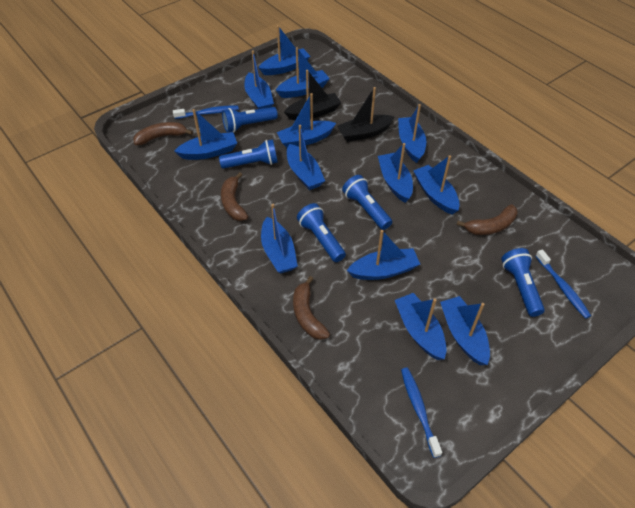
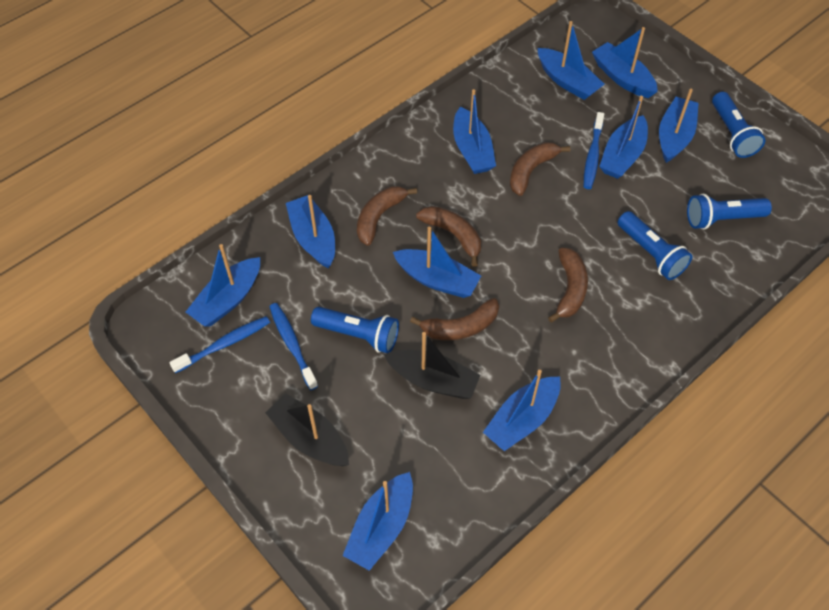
blue boat: [174,109,237,160] [244,50,274,109] [258,25,310,75] [261,204,298,274] [276,47,330,98] [277,93,336,148] [287,125,325,190] [347,230,420,280] [378,143,413,203] [395,293,447,360] [398,104,426,163] [413,155,460,215] [440,296,490,365] = 13 -> [186,244,260,326] [286,195,335,268] [343,472,413,571] [393,227,481,298] [453,89,496,174] [483,370,561,451] [537,21,605,100] [592,27,658,98] [599,96,648,179] [659,89,699,163] = 10
blue flashlight: [219,139,278,169] [222,107,278,133] [297,203,346,262] [342,175,392,230] [501,248,545,317] = 5 -> [311,307,399,353] [618,211,692,280] [687,194,772,230] [712,92,765,158] = 4
brown banana: [133,122,193,145] [221,172,248,221] [293,276,330,340] [457,204,517,235] = 4 -> [357,186,417,246] [410,298,499,340] [416,206,481,267] [510,142,571,196] [548,248,588,323] = 5

